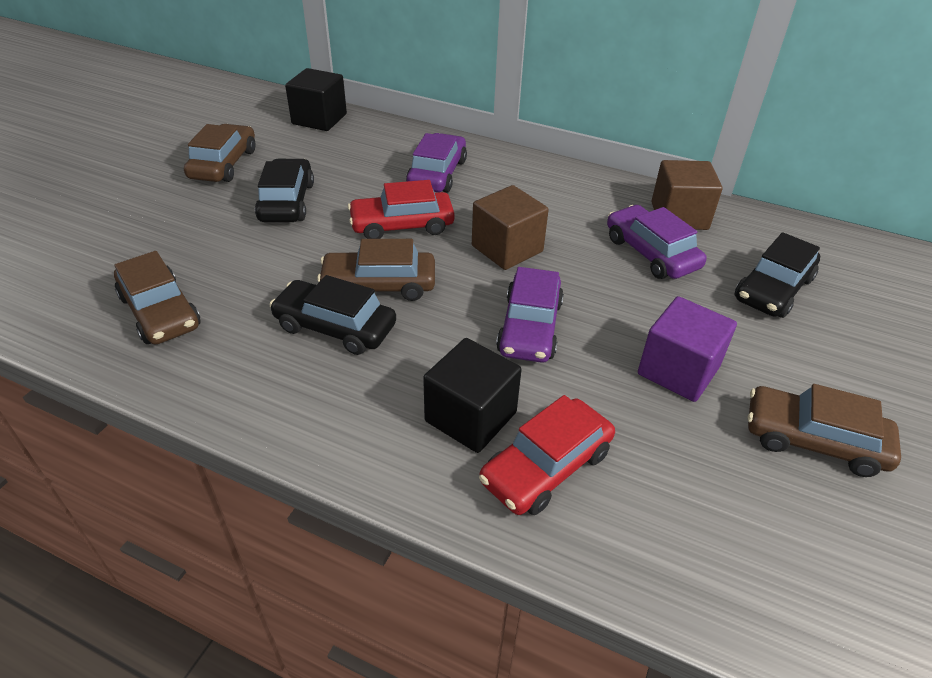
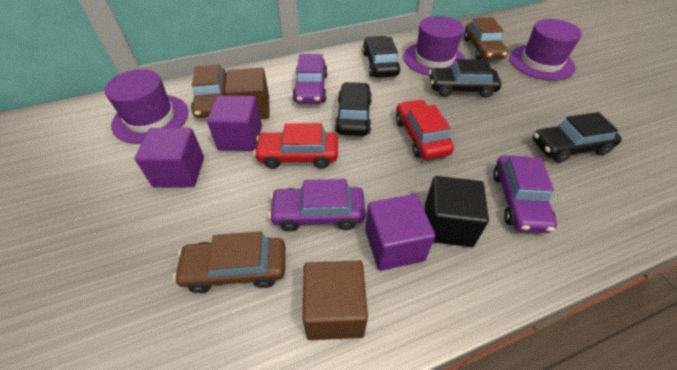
black car: [255,158,314,222] [270,275,396,355] [735,232,820,318] = 3 -> [335,82,372,136] [363,36,400,78] [429,59,501,98] [533,112,622,163] = 4
black cube: [285,68,347,131] [423,338,522,453] = 2 -> [425,176,489,247] = 1
brown car: [114,251,200,345] [184,124,256,182] [317,239,435,301] [748,384,901,477] = 4 -> [173,231,285,293] [191,64,227,118] [464,17,508,60] = 3
purple cube: [638,296,737,402] = 1 -> [135,128,204,188] [207,95,262,151] [365,194,435,271] = 3
purple hat: none = 0 -> [104,69,188,144] [404,16,465,76] [510,19,582,81] = 3

